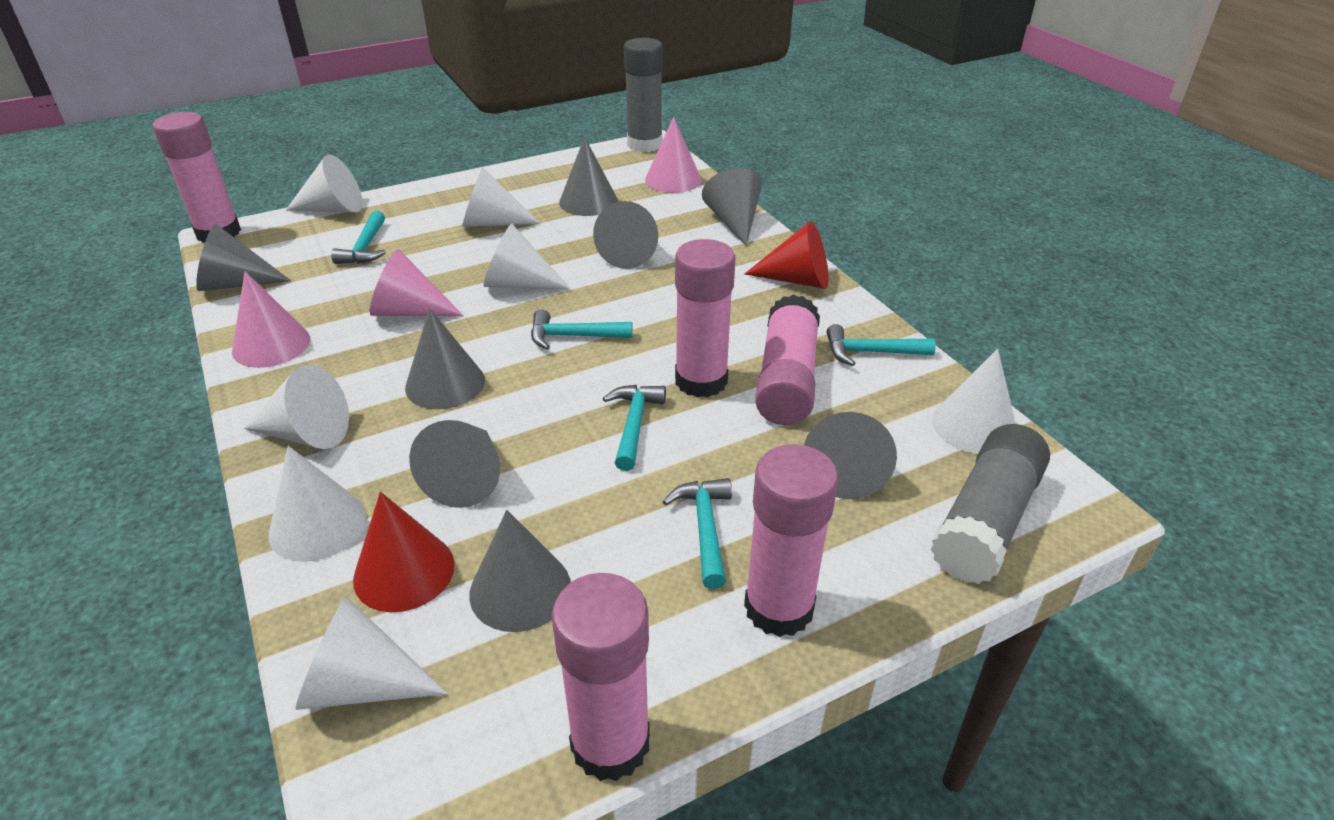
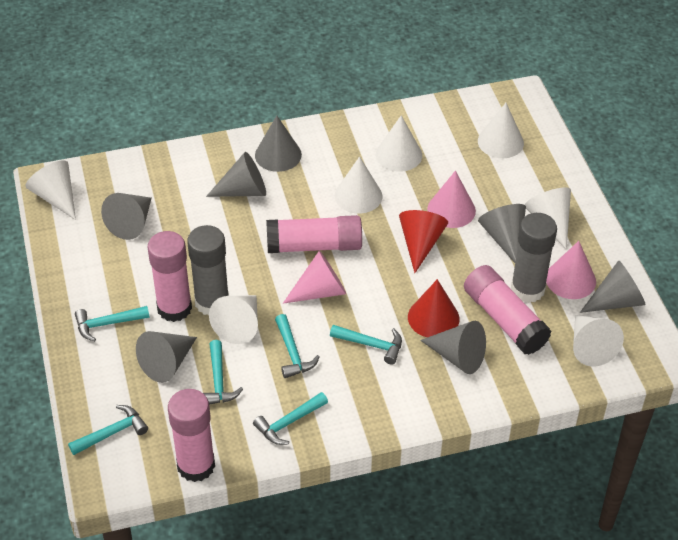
grey cone: [196,224,291,291] [405,308,485,409] [409,420,500,508] [469,510,571,632] [559,137,618,216] [593,201,658,269] [702,168,762,246] [804,412,897,499] = 8 -> [101,193,152,240] [136,331,197,383] [206,152,266,197] [255,116,302,172] [420,321,486,374] [478,204,526,263] [580,260,646,313] = 7
pink glue stick: [153,112,241,243] [552,573,650,781] [675,239,735,398] [744,444,839,637] [755,295,820,425] = 5 -> [148,231,192,322] [168,389,215,482] [266,215,362,253] [464,265,551,355] = 4
turquoise hammer: [331,211,386,264] [531,309,633,350] [603,385,666,471] [663,478,732,589] [827,324,936,366] = 5 -> [68,405,148,455] [75,306,150,341] [203,340,243,405] [253,392,328,445] [275,314,320,378] [330,325,402,365] = 6

